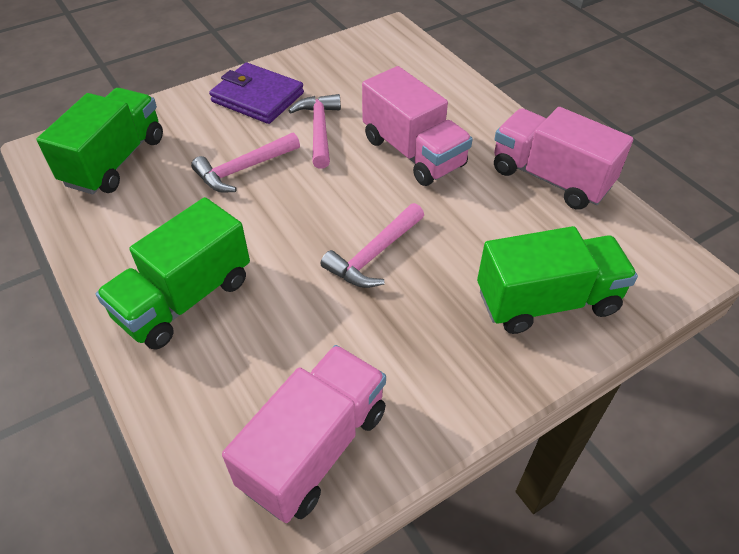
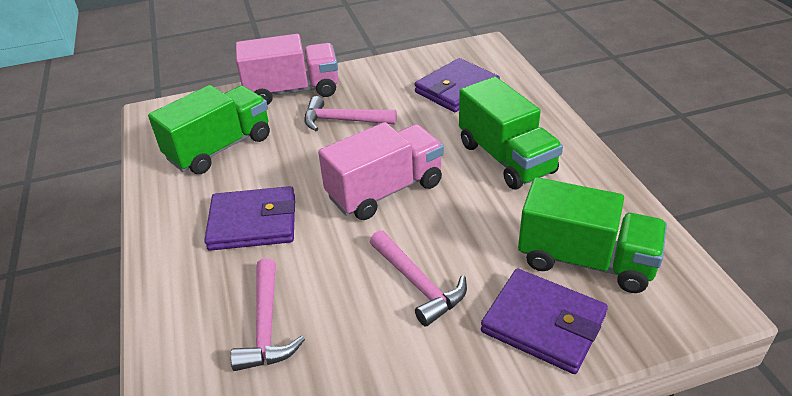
pink truck: [222,345,386,523] [362,66,473,186] [494,107,633,210] = 3 -> [236,34,338,105] [318,122,444,220] = 2
purple wallet: [209,63,304,124] = 1 -> [204,186,295,251] [414,58,500,112] [481,268,608,374] = 3

